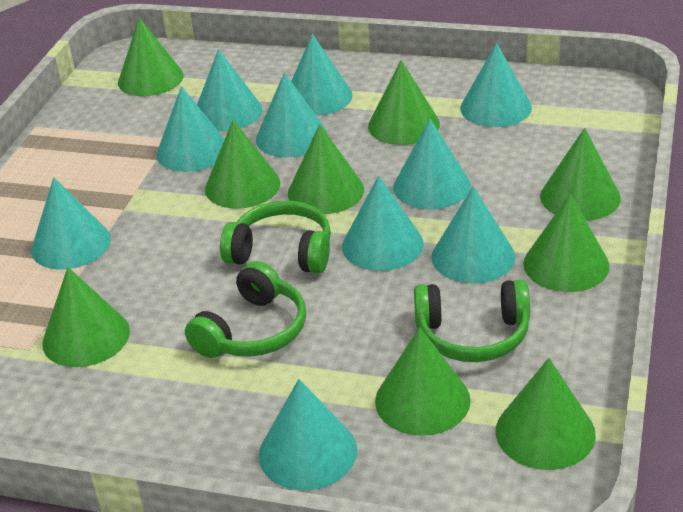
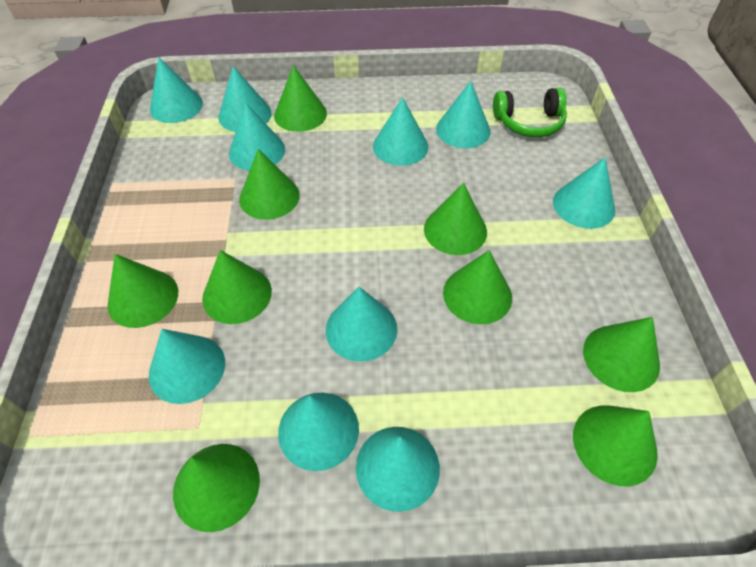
green headphones: [185,261,306,358] [220,201,331,274] [414,279,530,362] = 3 -> [493,88,567,137] = 1

